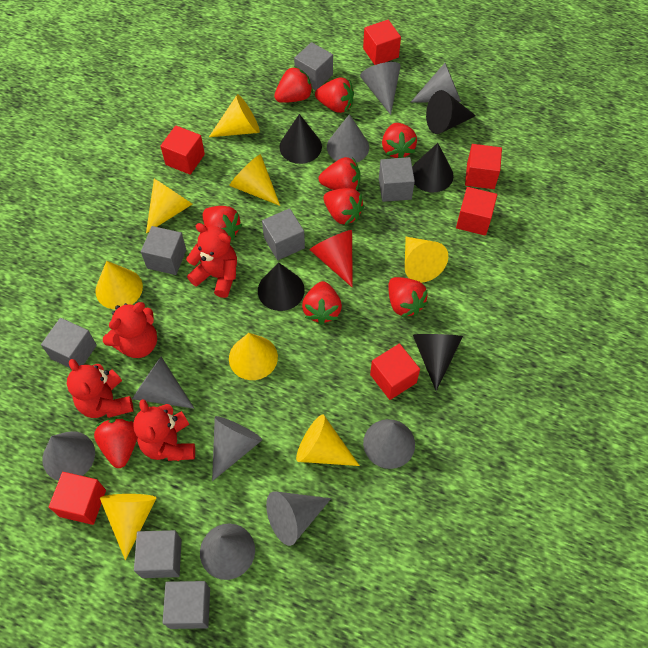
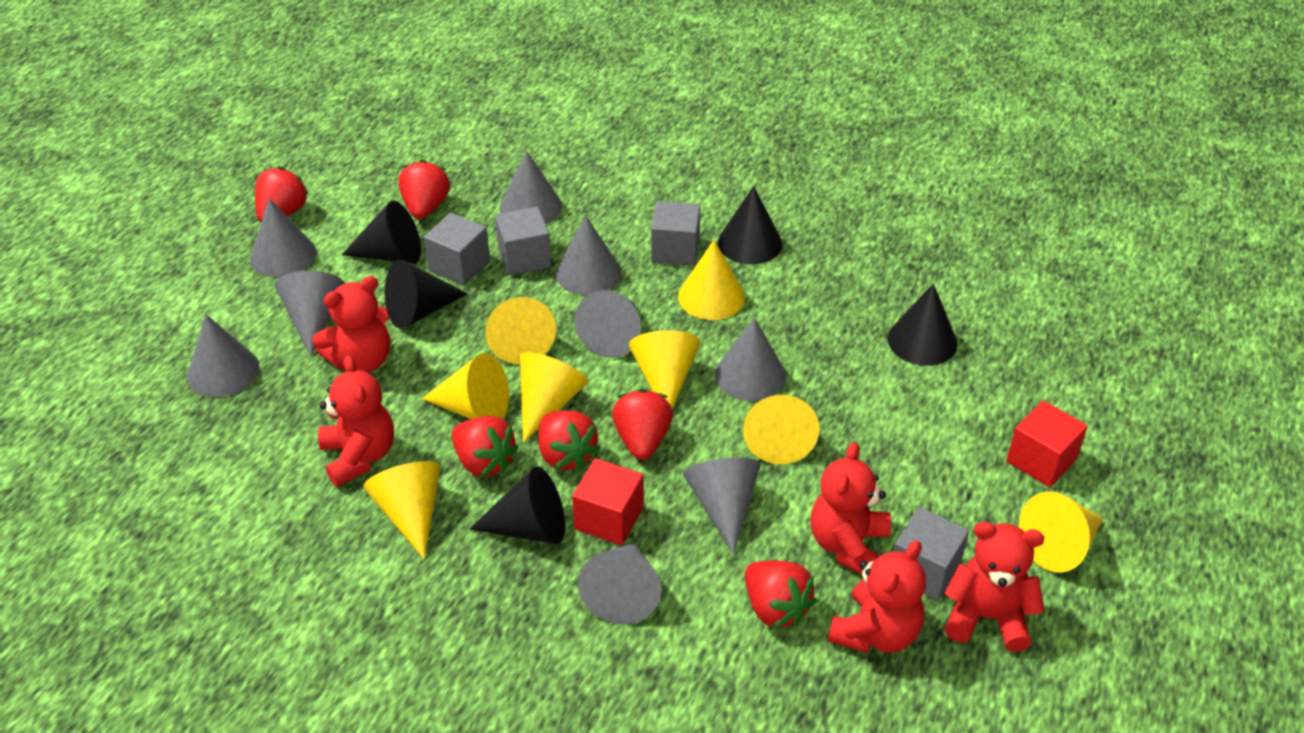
grey cube: [41,318,97,368] [134,530,182,578] [141,226,186,275] [162,581,210,629] [262,208,305,260] [294,42,333,90] [379,157,415,202] = 7 -> [424,213,490,285] [495,206,551,275] [651,201,701,266] [894,507,969,600] = 4
red cone: [310,230,353,288] = 1 -> none = 0
red cube: [49,472,106,525] [160,125,205,175] [363,20,401,65] [370,343,420,400] [456,187,497,236] [465,144,502,189] = 6 -> [572,458,644,545] [1006,400,1088,487] = 2
red strawberry: [94,417,137,468] [203,206,242,240] [274,66,313,103] [302,281,342,325] [315,78,354,113] [319,157,361,190] [324,188,364,225] [382,123,417,158] [388,277,428,317] = 9 -> [255,166,309,222] [399,160,450,219] [452,416,519,477] [538,410,600,471] [612,388,673,460] [745,560,816,629] = 6
red teddy bear: [67,359,134,418] [103,302,157,358] [133,399,195,461] [186,223,237,298] = 4 -> [312,276,390,373] [318,355,394,487] [810,442,891,574] [828,540,926,654] [944,522,1045,652] = 5

